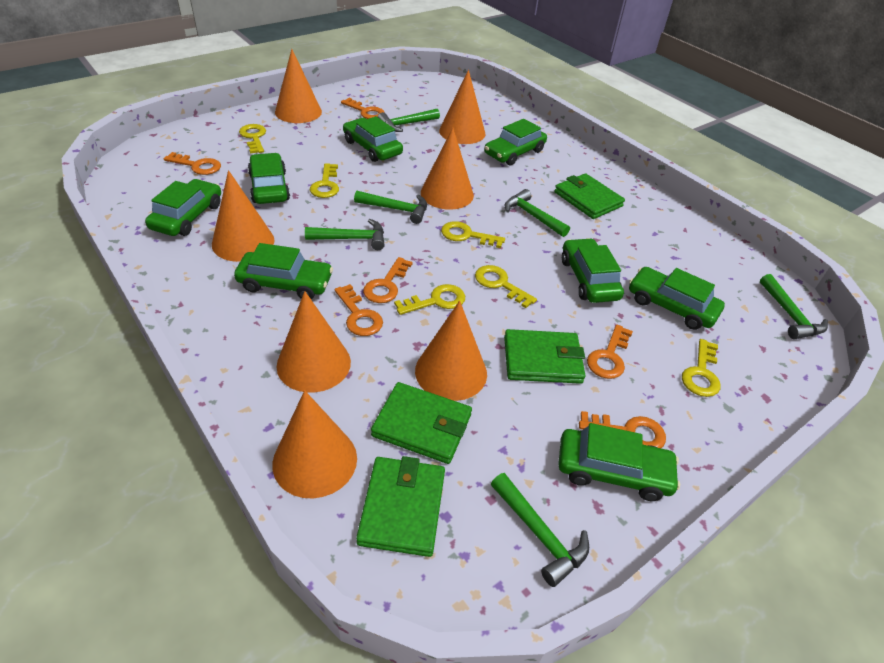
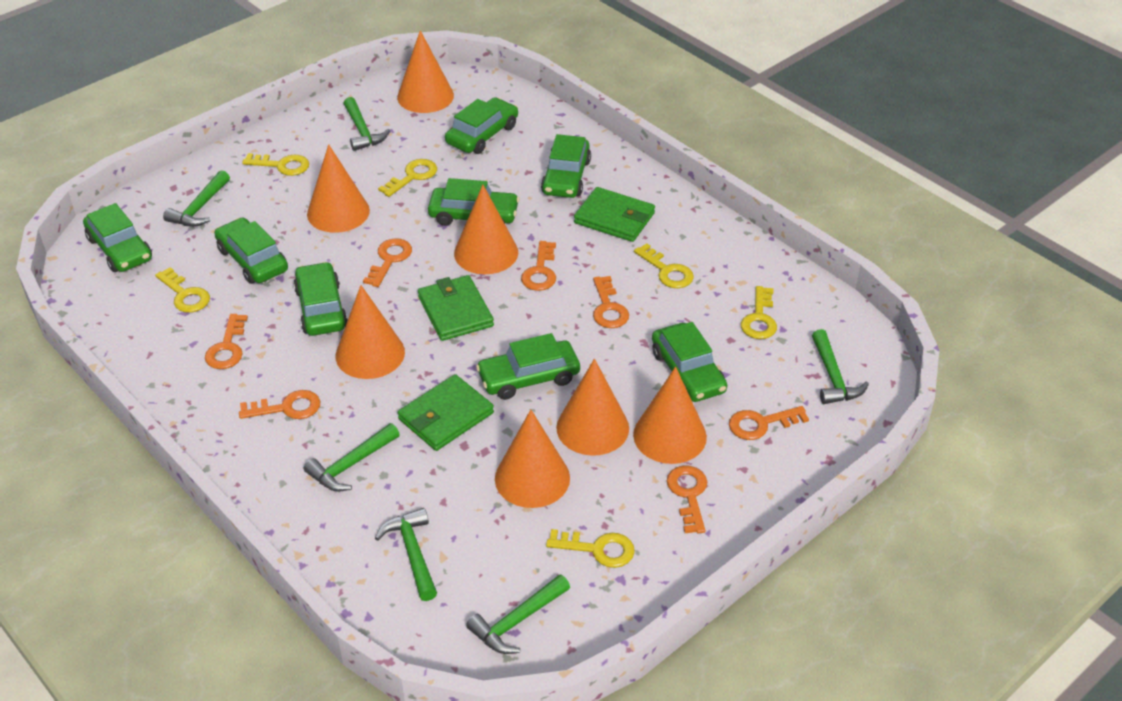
green wallet: [356,456,445,557] [371,382,472,464] [504,329,585,384] [554,173,625,219] = 4 -> [398,374,494,451] [418,275,494,341] [574,187,655,242] = 3
orange key: [163,152,221,175] [335,284,383,336] [341,98,385,119] [363,257,413,303] [579,411,666,448] [587,324,633,379] = 6 -> [205,314,248,369] [239,390,320,419] [363,238,412,287] [521,241,556,291] [593,276,629,328] [667,466,707,533] [729,406,809,440] = 7

